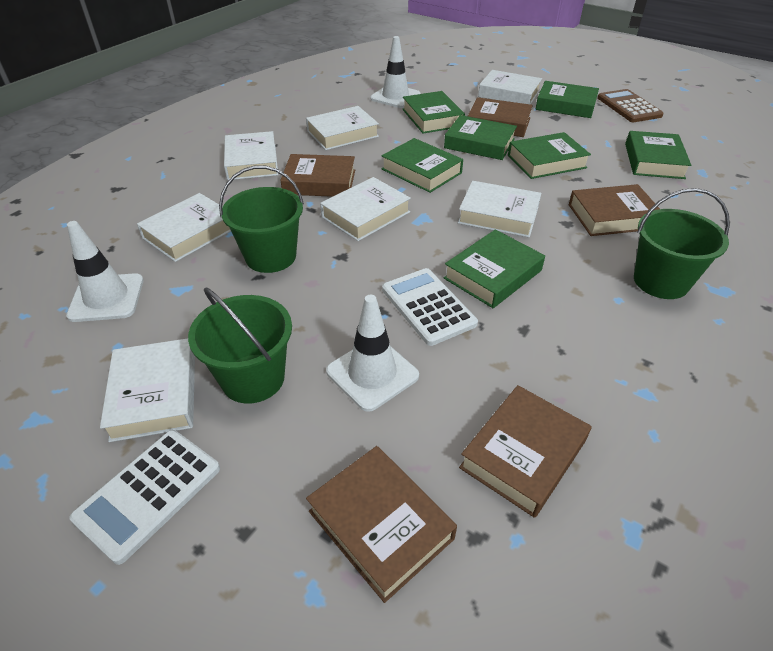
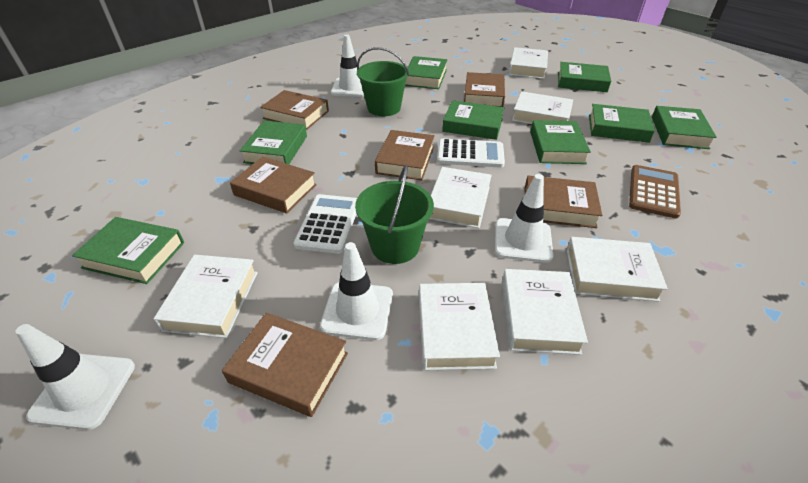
brown book: [280,154,355,197] [306,446,457,603] [459,385,592,518] [468,97,533,137] [569,184,660,236] = 5 -> [222,313,348,417] [230,157,317,213] [260,90,329,130] [375,130,435,180] [464,72,505,107] [525,175,602,228] = 6
green book: [381,138,463,193] [403,91,465,134] [444,115,517,160] [444,229,545,308] [508,132,591,179] [535,81,599,118] [625,131,691,179] = 7 -> [72,217,184,284] [240,121,307,164] [405,56,448,89] [442,100,504,140] [530,120,591,164] [558,62,611,92] [589,104,655,143] [652,106,717,149] = 8
green bucket: [188,288,292,404] [219,166,304,273] [634,188,730,299] = 3 -> [355,165,434,264] [357,47,409,116] = 2
white traffic cone: [66,221,144,322] [326,295,419,412] [370,36,421,108] = 3 -> [15,324,135,430] [320,242,393,340] [331,34,364,97] [495,174,554,263] = 4

